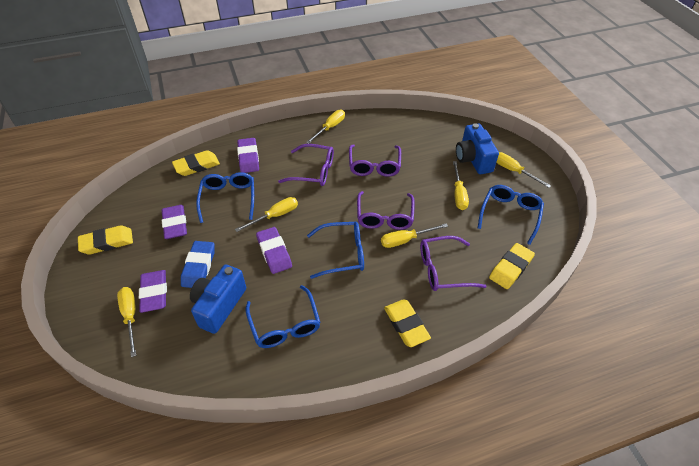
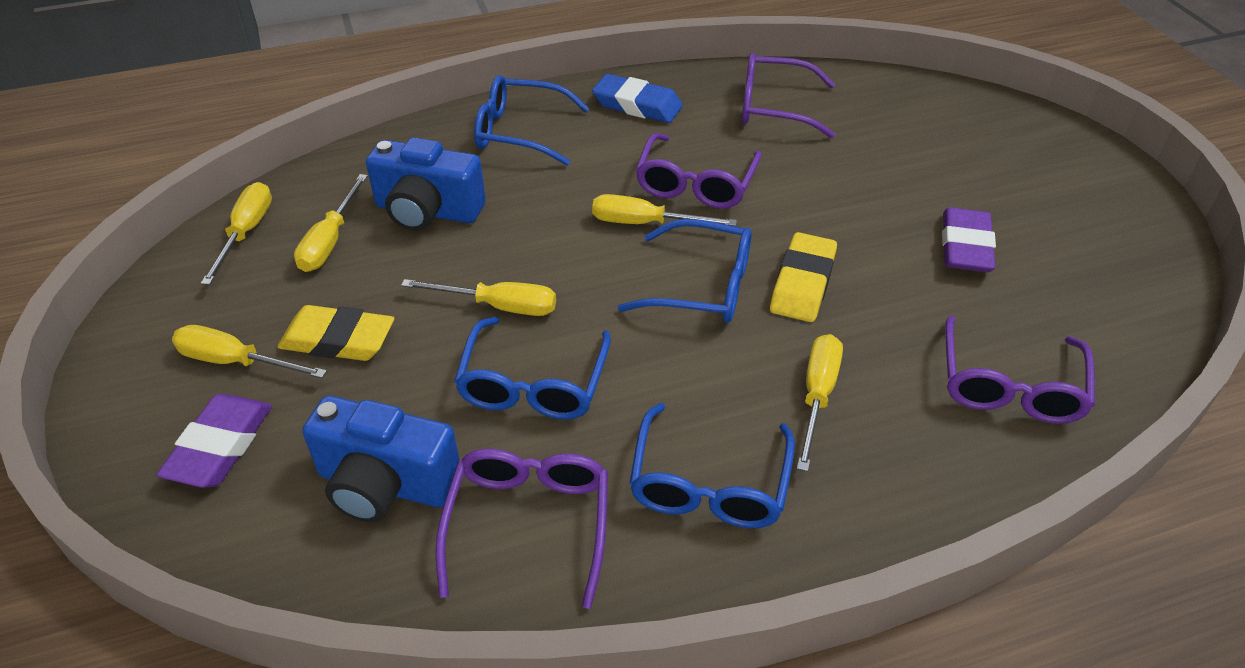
purple eraser: [139,270,167,313] [162,205,187,239] [237,138,259,173] [256,227,292,274] = 4 -> [156,394,272,488] [942,207,996,272] = 2
yellow eraser: [78,225,133,255] [172,150,220,176] [384,299,431,347] [489,243,535,289] = 4 -> [278,305,394,361] [770,232,837,322] = 2

